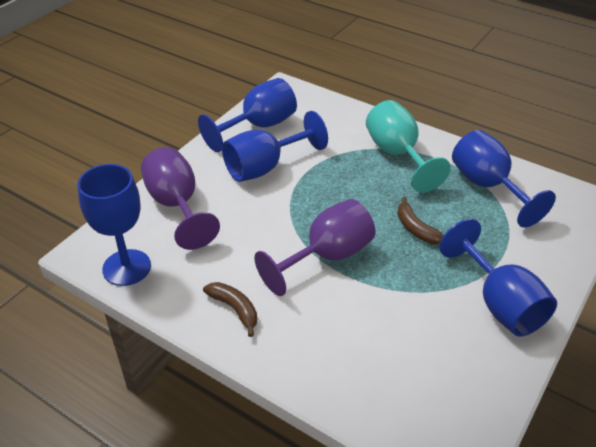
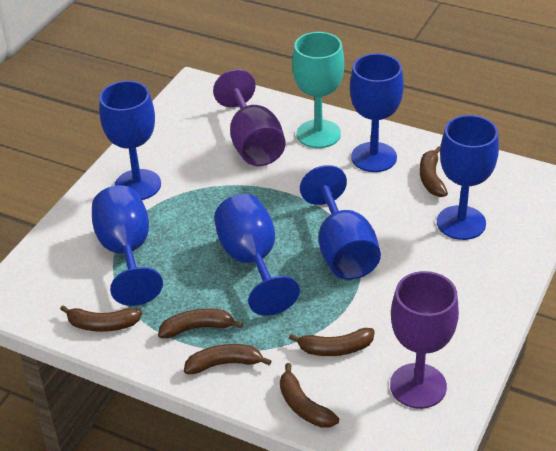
blue goblet: [77,164,151,286] [198,78,297,152] [222,111,328,182] [440,219,557,337] [452,130,556,227] = 5 -> [92,185,163,306] [99,81,161,200] [214,194,300,316] [300,165,381,280] [350,53,404,172] [437,115,499,240] = 6
brown banana: [203,282,257,337] [397,197,444,244] = 2 -> [60,305,142,332] [158,309,243,338] [184,344,271,374] [280,363,339,428] [289,328,375,356] [420,146,448,197] = 6

